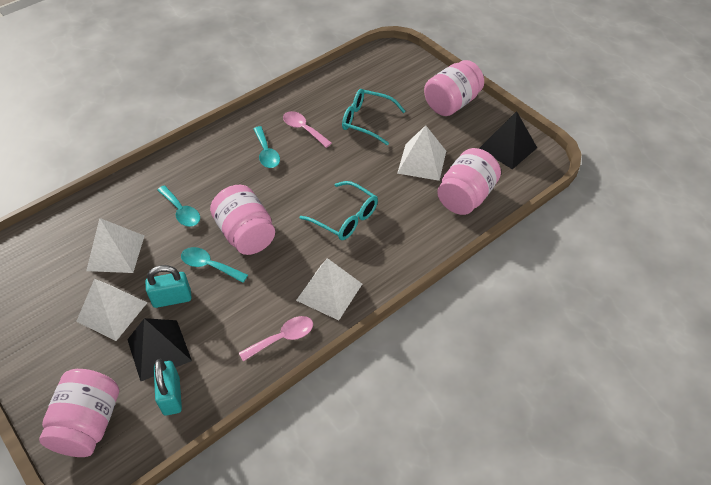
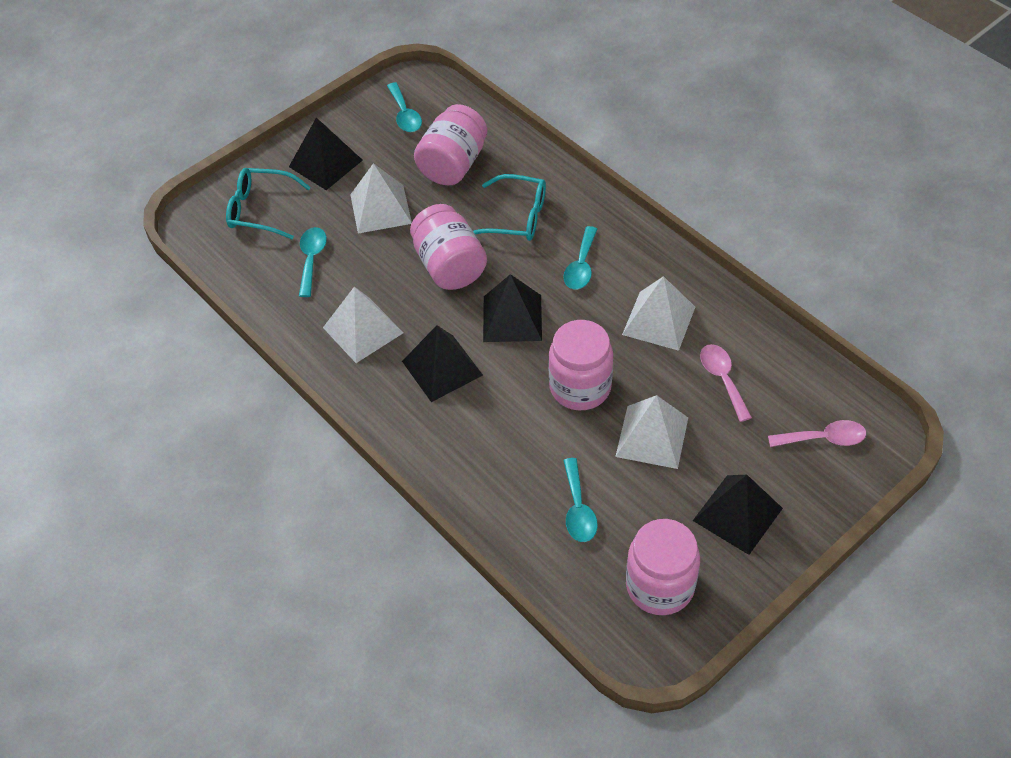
black pyramid: [127,318,192,381] [479,111,537,170] = 2 -> [289,118,363,190] [402,325,483,402] [483,274,542,342] [693,475,783,555] = 4
turquoise padlock: [145,265,192,308] [154,359,182,416] = 2 -> none = 0
turquoise spoon: [157,185,200,227] [181,247,248,283] [254,126,280,168] = 3 -> [299,227,327,297] [387,82,422,132] [563,226,597,289] [563,458,598,542] = 4

